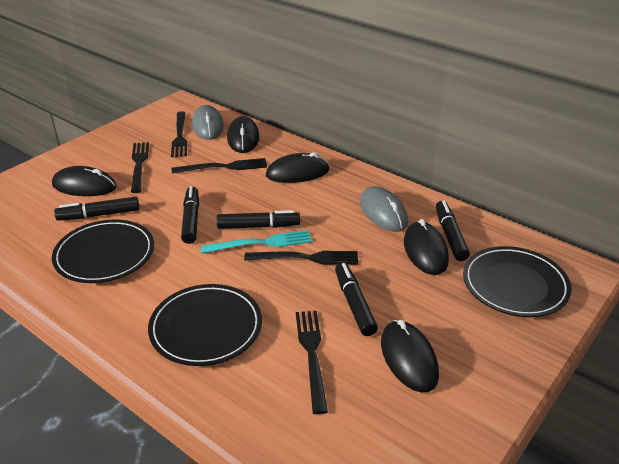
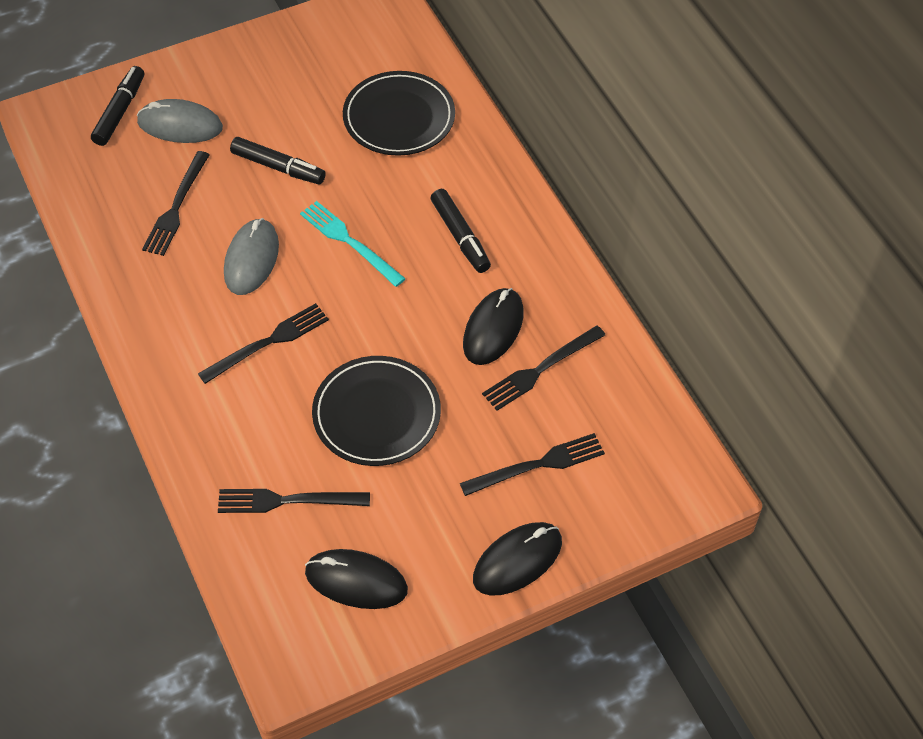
black marker: [54,197,140,221] [181,186,199,244] [217,210,300,229] [335,263,378,336] [436,201,470,261] = 5 -> [91,66,144,146] [230,137,326,185] [431,189,491,273] = 3
black mouse: [52,166,117,196] [227,116,260,153] [266,152,329,183] [381,320,439,392] [404,219,449,275] = 5 -> [305,549,408,609] [463,288,524,365] [473,522,562,596] = 3
black plate: [52,220,154,283] [148,284,262,366] [463,246,572,317] = 3 -> [312,356,441,466] [343,71,455,156] = 2

